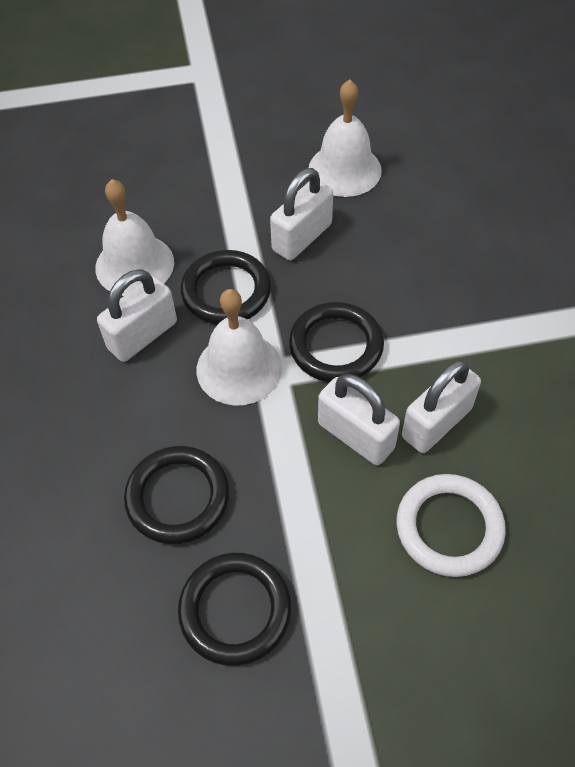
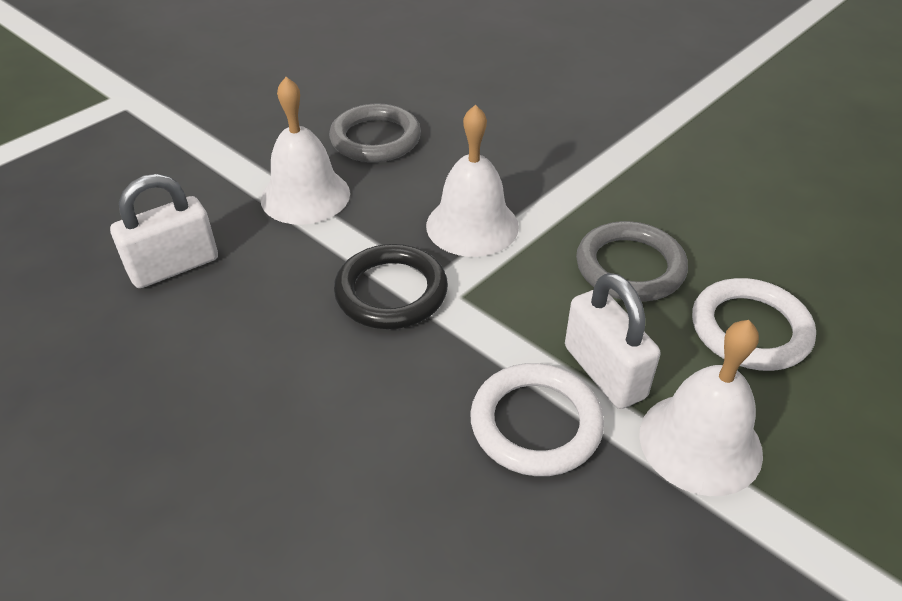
black ring: [124,446,230,544] [178,553,292,666] [180,250,271,325] [289,302,384,382] = 4 -> [334,244,448,329] = 1
grey ring: none = 0 -> [329,103,421,162] [576,221,688,302] = 2
white padlock: [97,269,177,362] [270,168,333,261] [318,374,400,465] [402,360,481,453] = 4 -> [110,174,218,288] [565,273,660,409] = 2
white ring: [396,474,506,577] = 1 -> [470,363,604,476] [692,278,816,371] = 2

